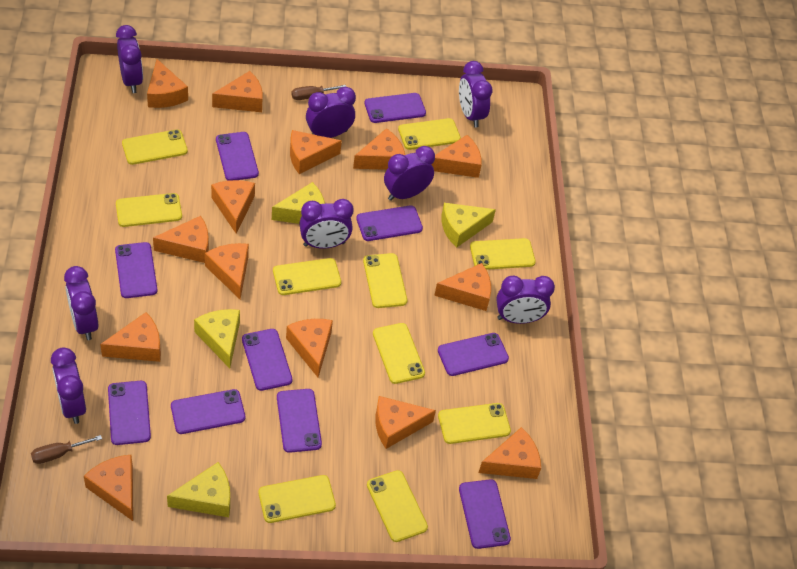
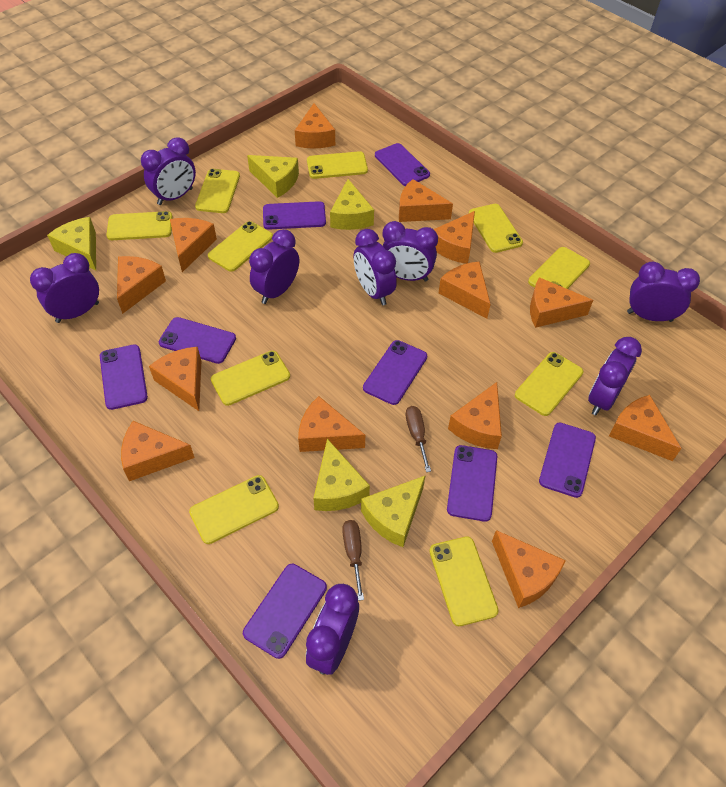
orange cheese: [84,455,133,521] [100,312,161,362] [147,59,188,108] [153,216,209,263] [205,243,249,299] [211,180,255,234] [212,71,263,112] [286,319,333,377] [290,130,342,174] [353,128,405,170] [375,396,436,449] [431,135,482,178] [434,263,491,311] [478,427,541,479] = 14 -> [117,256,166,314] [121,421,195,481] [149,347,201,411] [170,218,217,272] [295,103,335,148] [298,396,365,452] [399,179,453,222] [434,211,475,264] [439,261,491,319] [448,382,502,449] [492,530,566,608] [530,277,593,328] [609,395,682,461] = 13
purple phone: [108,381,151,445] [115,242,158,298] [171,389,245,434] [216,132,259,181] [242,329,292,391] [277,389,322,453] [356,205,423,241] [364,93,426,123] [438,333,509,376] [459,479,511,549] = 10 -> [100,344,148,410] [159,317,236,364] [243,564,327,659] [263,201,326,230] [363,340,427,405] [375,143,430,186] [447,445,497,522] [539,423,596,498] = 8
yellow cheese: [167,462,230,517] [194,309,240,369] [272,182,325,224] [441,203,496,248] = 4 -> [47,217,96,271] [247,155,299,198] [313,439,370,511] [330,179,374,230] [361,475,426,547] = 5

